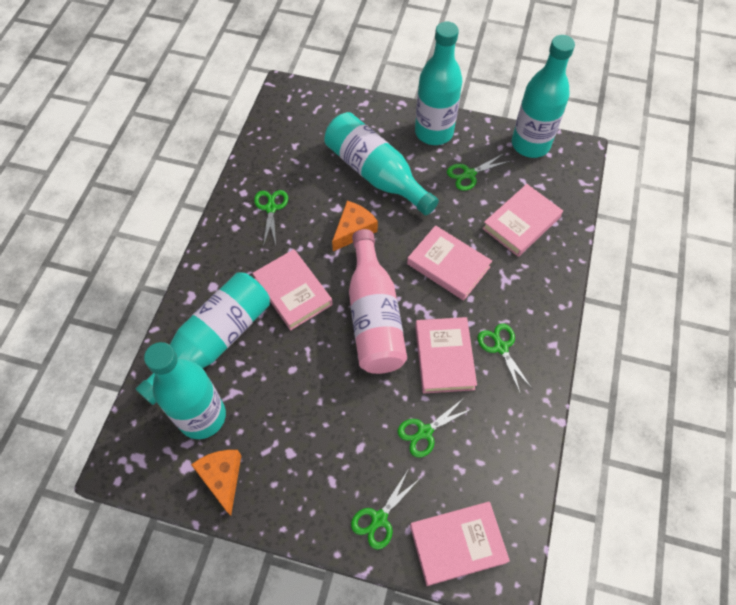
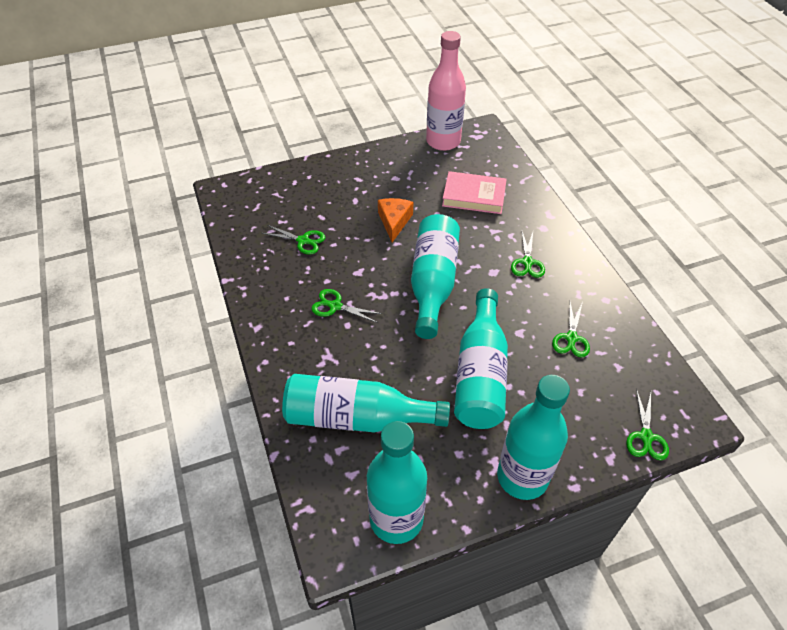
orange cheese: [191,450,241,516] [332,201,378,251] = 2 -> [378,198,413,242] = 1
pink book: [252,249,332,330] [407,225,492,301] [410,502,510,586] [415,317,477,394] [482,184,563,257] = 5 -> [442,171,507,214] = 1

